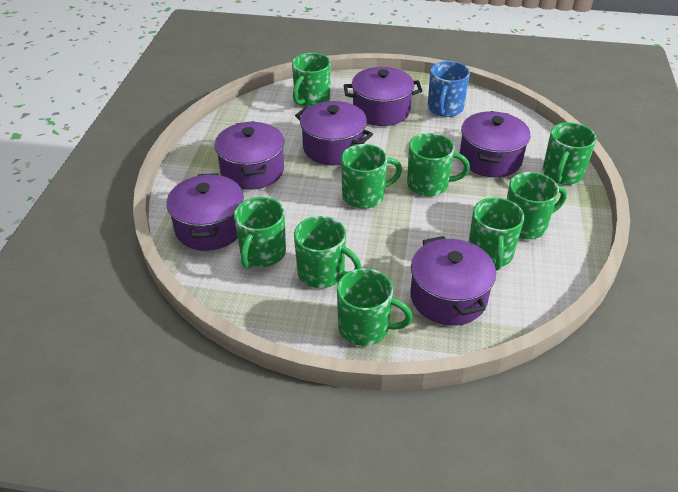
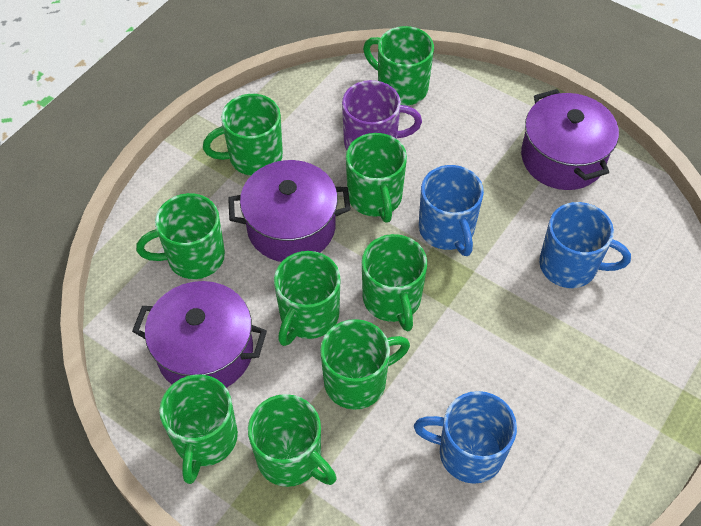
blue mug: [428,61,470,117] = 1 -> [414,391,517,484] [419,165,484,256] [539,202,631,288] = 3
purple mug: none = 0 -> [342,80,422,150] = 1
purple pot: [167,173,244,251] [215,121,285,190] [295,101,373,165] [343,67,422,126] [410,236,496,326] [460,111,530,177] = 6 -> [132,281,267,388] [228,160,351,262] [521,89,619,190] = 3

